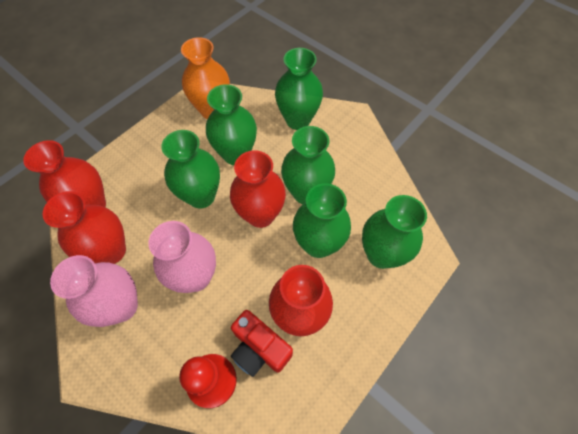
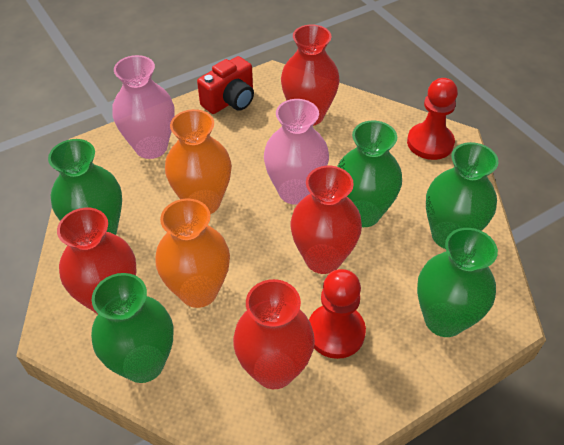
green vase: [161,130,220,209] [206,84,257,165] [275,48,323,130] [281,126,335,204] [293,183,351,258] [362,195,427,269] = 6 -> [48,139,122,235] [91,273,173,383] [337,121,402,227] [417,228,498,337] [426,142,499,249] = 5
orange vase: [181,37,230,119] = 1 -> [155,199,230,308] [165,109,232,214] = 2
red pawn: [179,354,237,408] = 1 -> [309,269,366,359] [407,78,458,160] = 2

